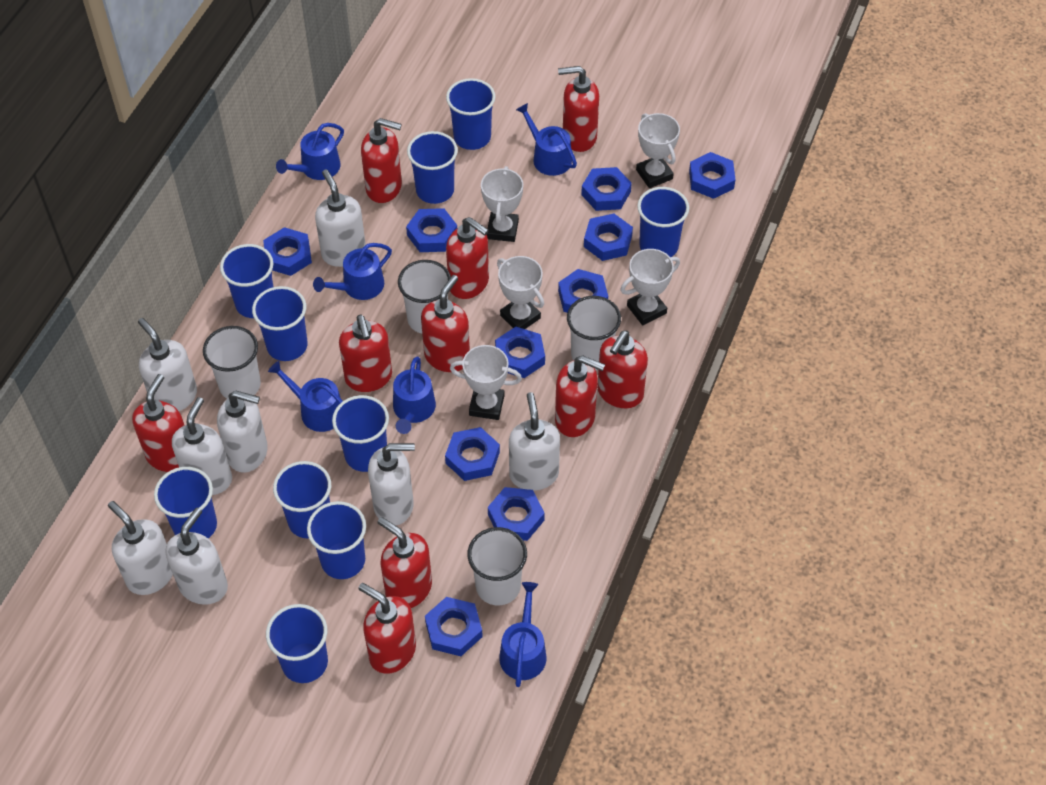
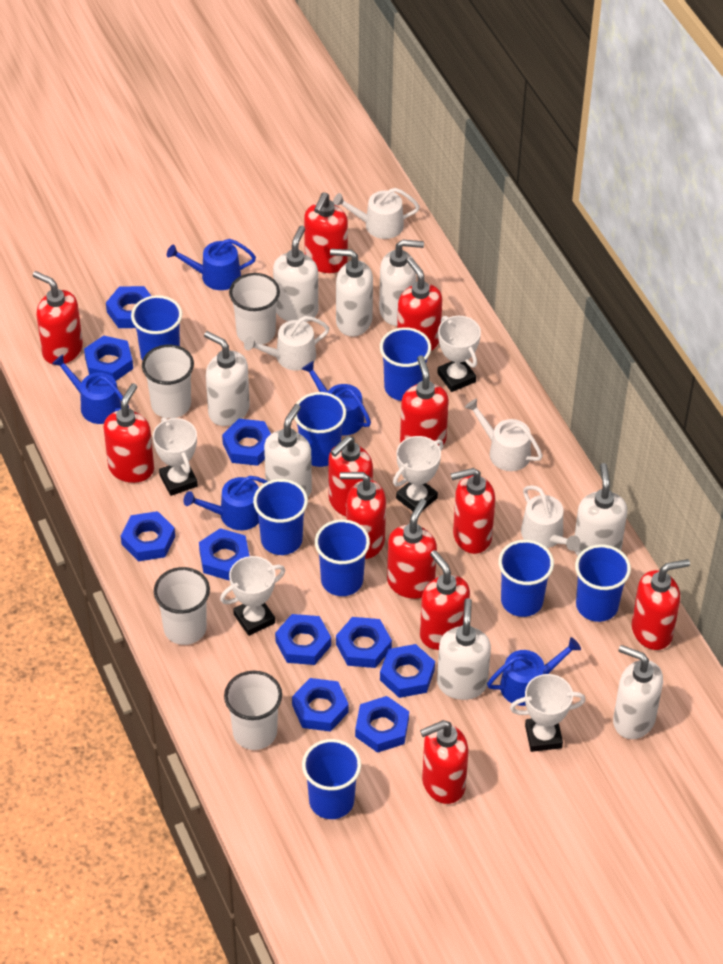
blue cup: [154,467,217,539] [220,244,273,318] [252,286,307,361] [266,604,328,683] [273,461,331,539] [307,501,366,579] [332,395,389,472] [407,131,458,204] [446,78,495,150] [637,187,689,257] = 10 -> [131,295,182,361] [253,479,308,555] [295,392,346,467] [302,739,361,819] [315,519,370,596] [380,327,431,401] [498,540,554,617] [575,544,631,622] = 8
blue watering can: [268,361,343,432] [276,123,344,180] [313,243,392,300] [393,357,436,434] [499,582,546,687] [516,103,577,176] = 6 -> [52,355,129,424] [167,239,256,290] [184,476,268,530] [302,361,371,435] [487,637,581,706] = 5
red soap dispenser: [132,374,185,472] [339,315,392,392] [358,583,416,674] [361,118,402,203] [377,517,432,608] [421,275,470,372] [446,217,489,299] [555,355,605,437] [558,66,599,152] [597,330,648,408] = 10 -> [33,271,83,365] [104,383,154,483] [304,193,348,273] [328,436,373,516] [340,472,386,559] [387,499,437,599] [397,258,442,351] [400,355,449,446] [420,550,470,650] [420,720,469,804] [451,468,495,554] [632,559,690,650] = 12
white watering can: none = 0 -> [244,316,329,371] [333,188,420,239] [465,399,543,471] [521,485,580,551] = 4

